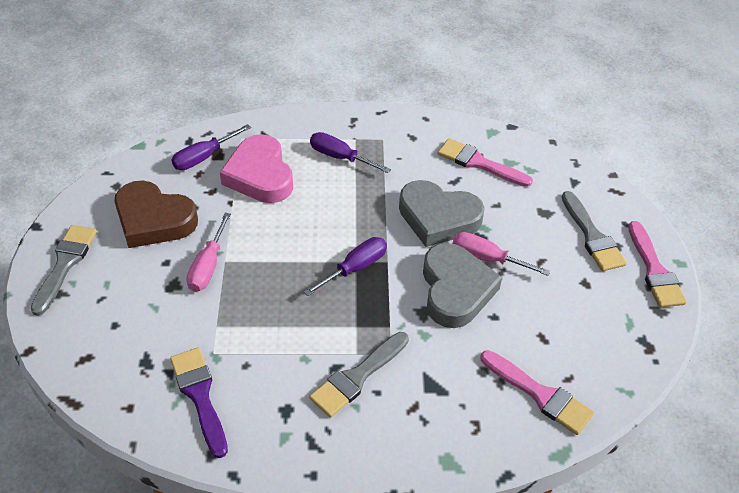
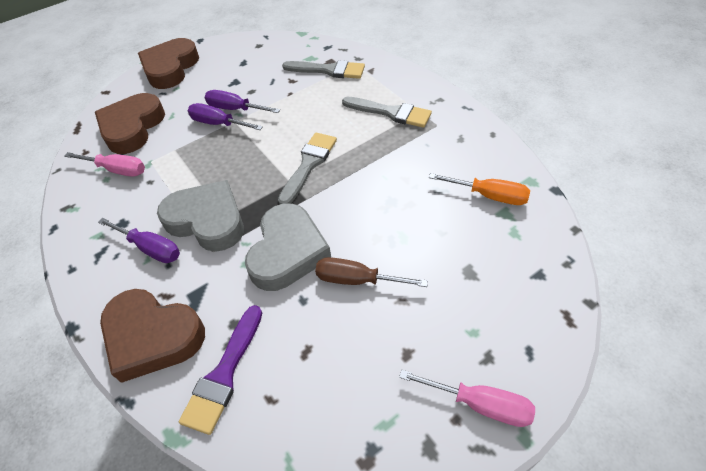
brown heart: [114,181,198,248] = 1 -> [95,93,165,154] [100,289,205,383] [138,38,199,89] = 3
brown screwdriver: none = 0 -> [315,257,428,287] = 1
orange screwdriver: none = 0 -> [429,173,530,205] = 1
pink brush: [438,138,533,187] [480,350,594,435] [628,221,686,308] = 3 -> none = 0
pink heart: [220,134,293,203] = 1 -> none = 0

